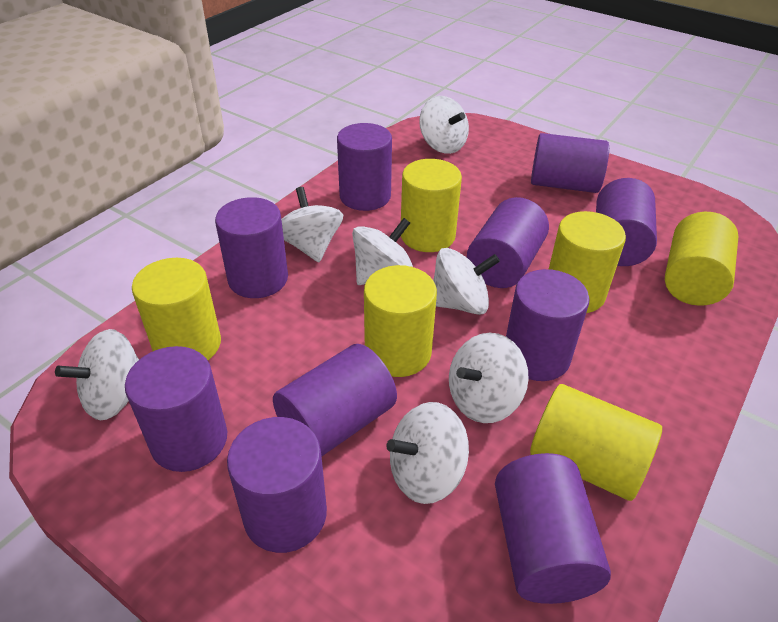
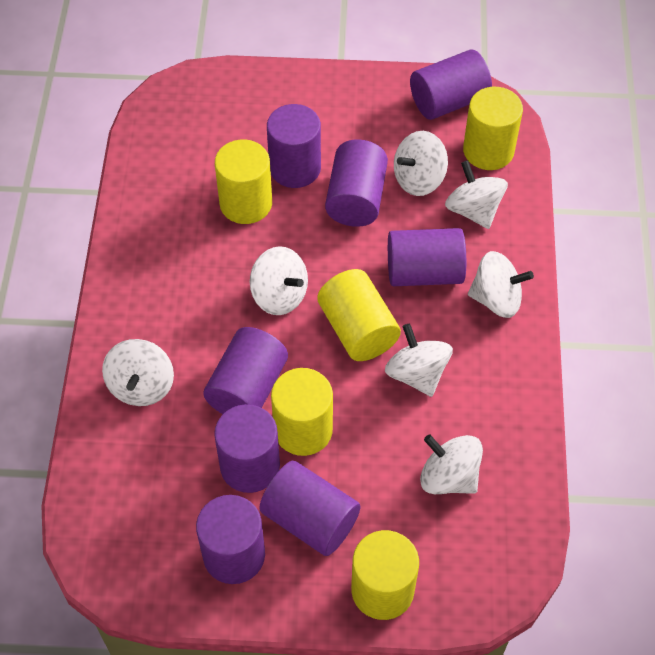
purple cylinder: [125,346,227,472] [215,197,288,298] [227,417,327,553] [273,344,397,456] [337,123,392,211] [467,197,549,288] [495,453,611,604] [506,269,589,381] [531,133,609,193] [596,178,657,266] = 10 -> [196,495,265,584] [203,327,288,414] [214,404,280,493] [259,461,360,556] [267,104,321,188] [325,139,388,227] [388,228,466,286] [410,49,492,120] = 8
yellow cylinder: [132,258,221,360] [364,265,437,377] [401,159,462,252] [530,384,662,501] [549,211,626,313] [665,212,739,306] = 6 -> [215,139,272,224] [271,368,333,456] [317,269,401,361] [351,530,419,620] [463,87,523,170] = 5

